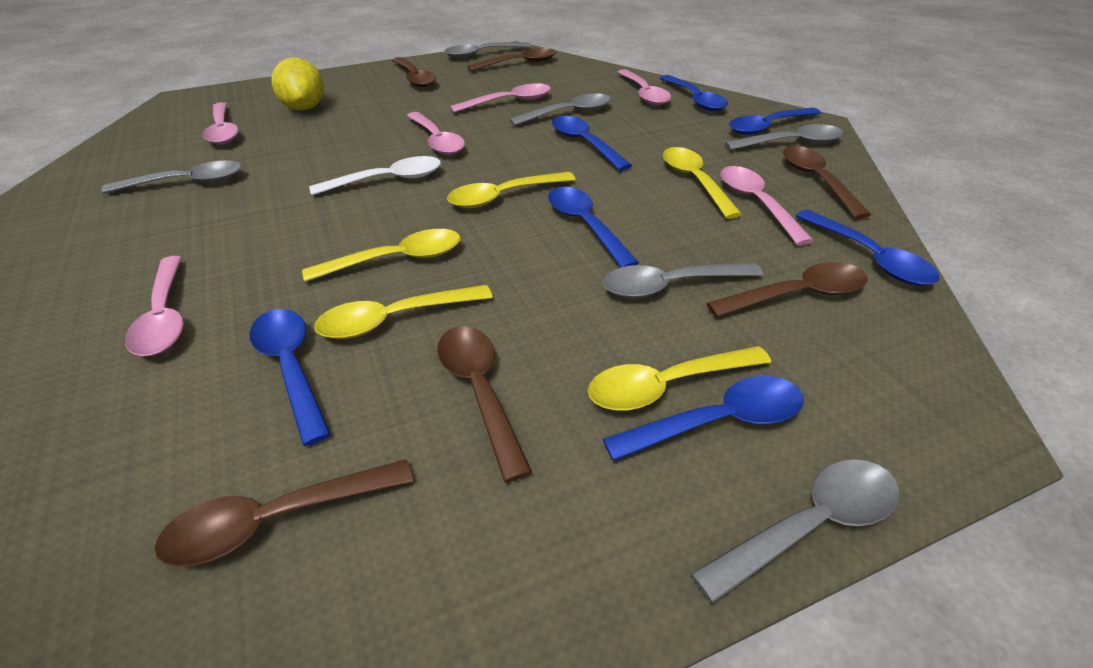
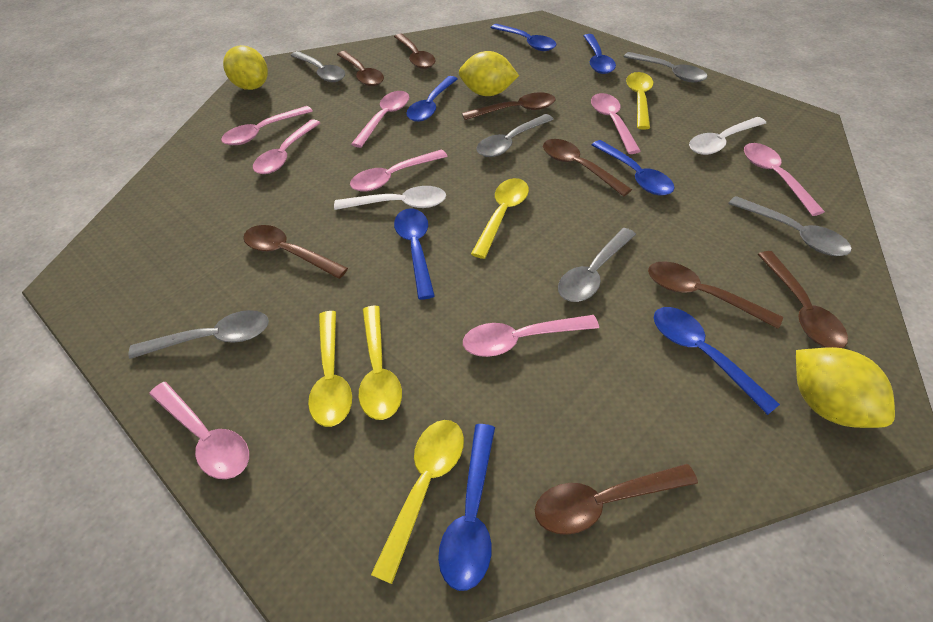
brown spoon: [154,459,413,567] [392,57,436,87] [437,326,532,482] [467,48,556,71] [707,262,868,317] [783,146,871,219] = 6 -> [243,225,348,279] [337,51,384,86] [394,34,435,69] [462,92,555,120] [535,464,698,535] [543,139,632,197] [648,261,783,329] [758,251,848,348] = 8
pink spoon: [125,256,184,356] [203,102,239,145] [407,112,465,155] [450,83,551,113] [617,69,671,105] [720,166,814,245] = 6 -> [149,382,249,479] [221,106,313,145] [253,119,320,174] [350,150,448,192] [351,91,409,148] [463,315,599,357] [591,93,641,154] [744,143,825,216] = 8
white spoon: [309,156,441,196] = 1 -> [334,186,446,210] [689,117,766,155] = 2
yellow lemon: [271,58,324,110] = 1 -> [223,45,268,90] [459,51,519,96] [796,347,895,428] = 3

